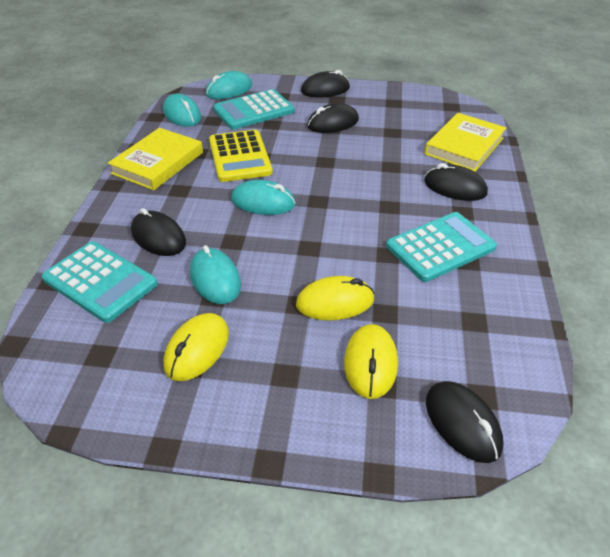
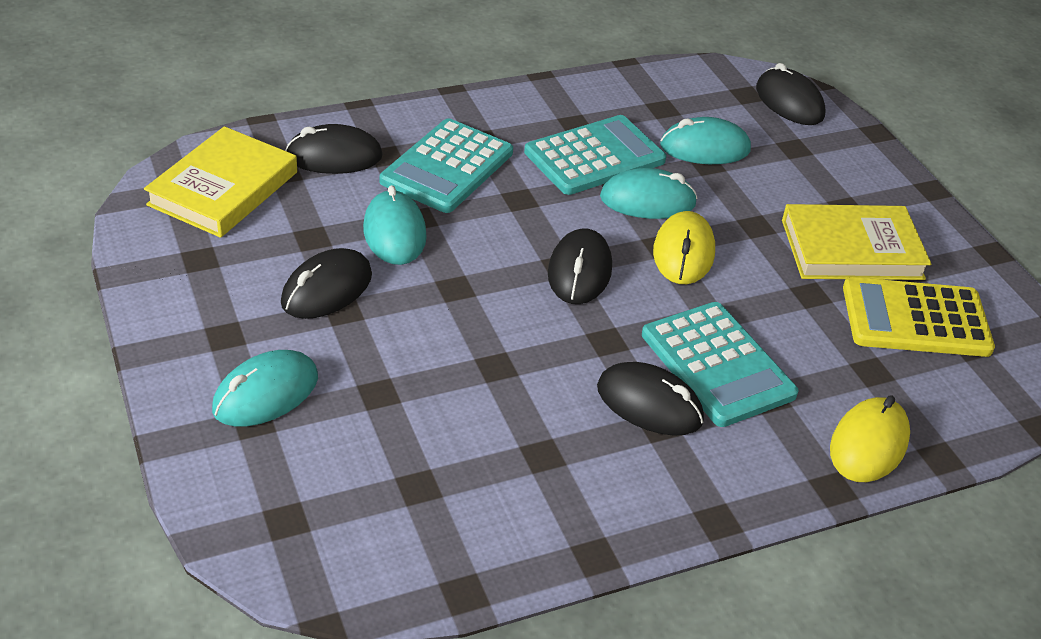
yellow mouse: [164,313,229,381] [296,276,374,320] [344,324,398,399] = 3 -> [653,211,715,284] [830,395,910,482] = 2

